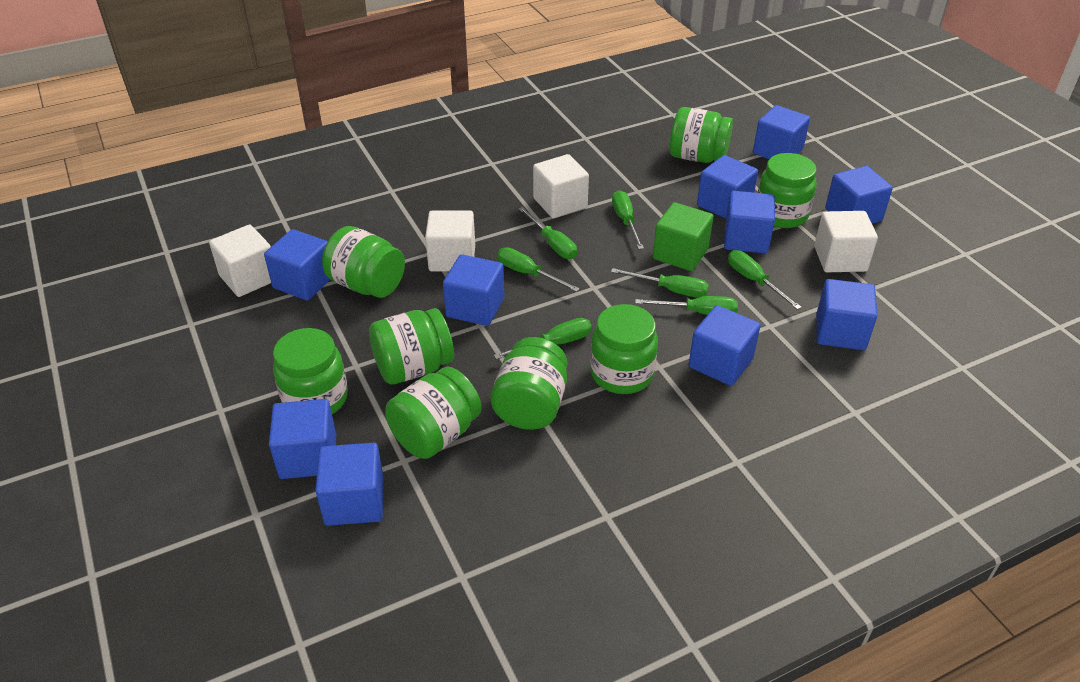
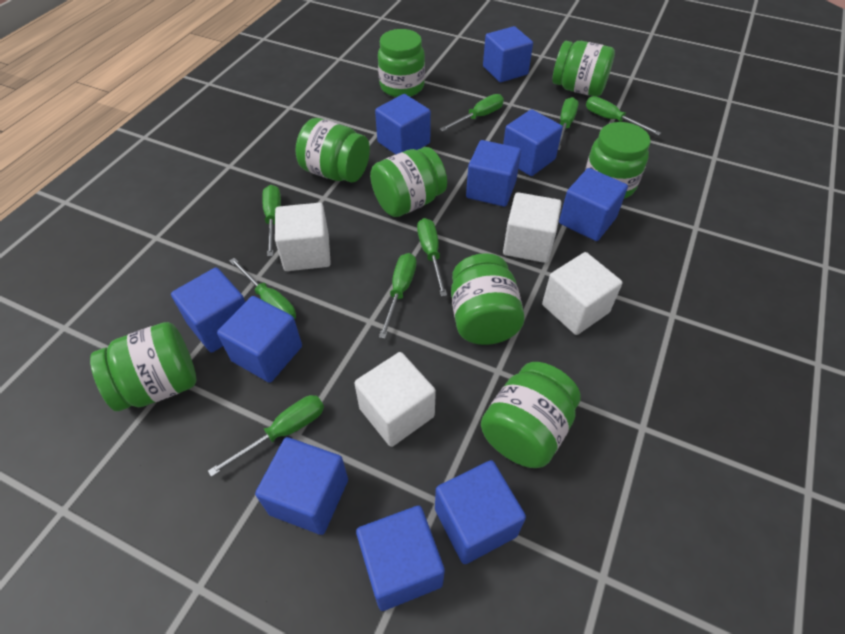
green cube: [653,202,714,271] = 1 -> none = 0
green screwdriver: [494,318,592,360] [497,247,580,292] [518,207,577,259] [611,268,709,298] [612,190,644,249] [635,296,738,315] [728,250,802,310] = 7 -> [208,395,324,477] [229,258,296,320] [262,185,281,257] [379,253,416,339] [417,218,447,297] [440,94,504,131] [558,97,579,150] [586,96,661,136] = 8

